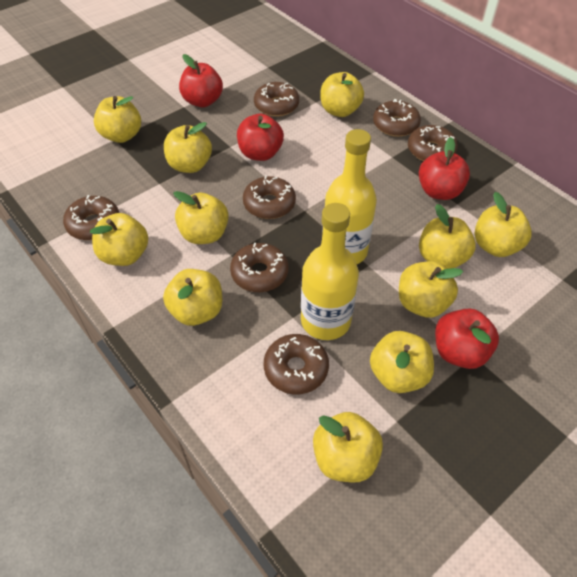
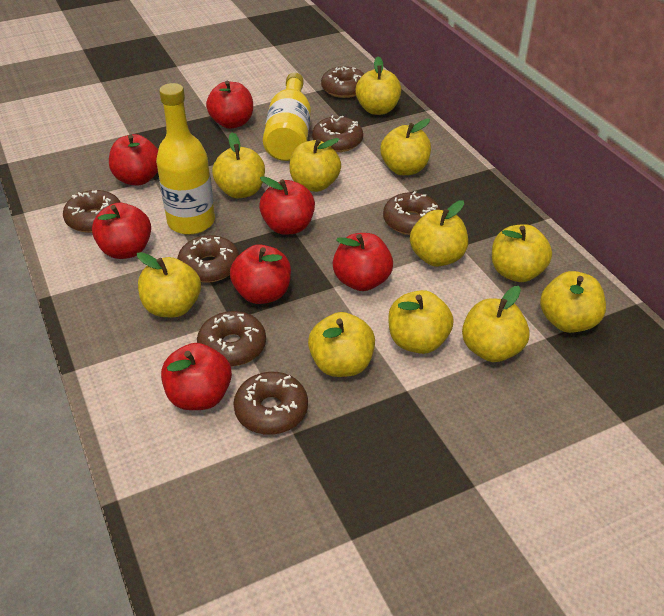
red apple: [179,54,223,107] [237,114,284,161] [419,137,470,200] [435,308,499,369] = 4 -> [92,203,151,259] [109,134,158,185] [161,343,232,410] [206,81,253,129] [230,244,291,304] [259,176,315,235] [333,233,393,291] = 7

